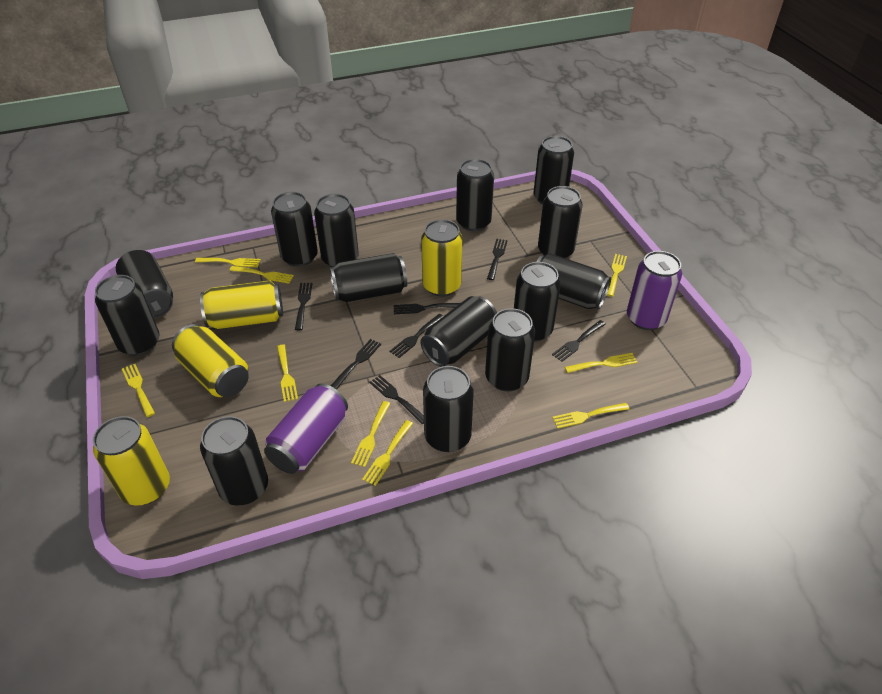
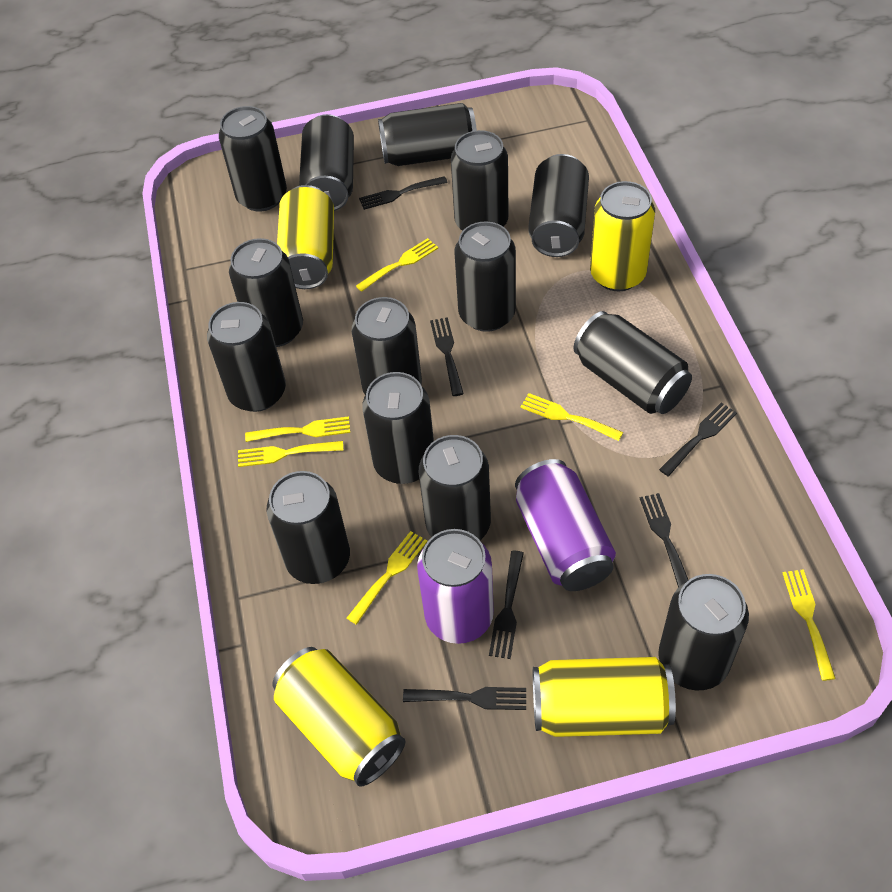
black fork: [295,283,313,330] [331,339,381,390] [369,375,424,424] [389,314,443,358] [394,303,460,314] [487,239,508,280] [552,320,606,362] = 7 -> [359,176,448,210] [403,687,526,710] [430,317,464,396] [489,551,524,659] [640,493,688,588] [659,403,737,476] = 6
yellow fork: [122,364,155,417] [195,258,261,267] [229,266,294,284] [277,345,298,402] [351,401,391,467] [362,420,413,486] [552,403,629,429] [565,353,638,373] [607,254,627,297] = 9 -> [238,441,344,467] [245,416,350,442] [347,531,427,625] [356,238,438,292] [520,393,623,441] [783,569,836,681] = 6

